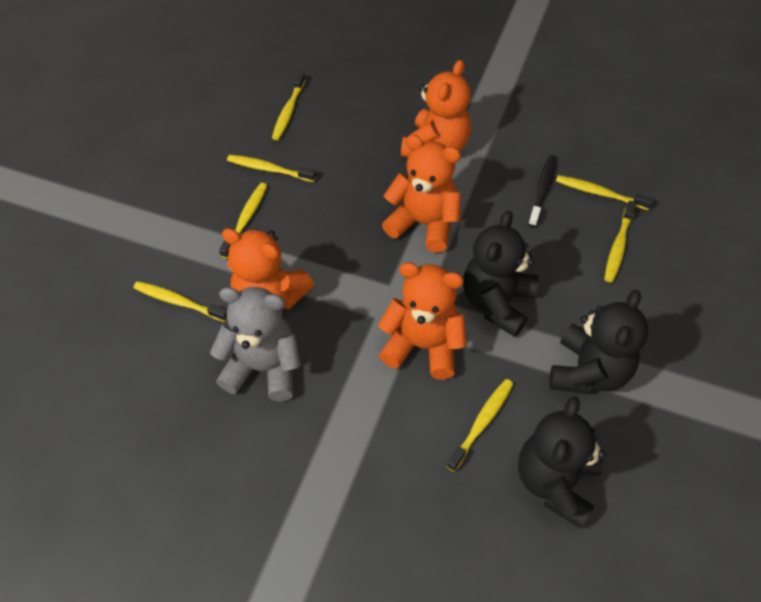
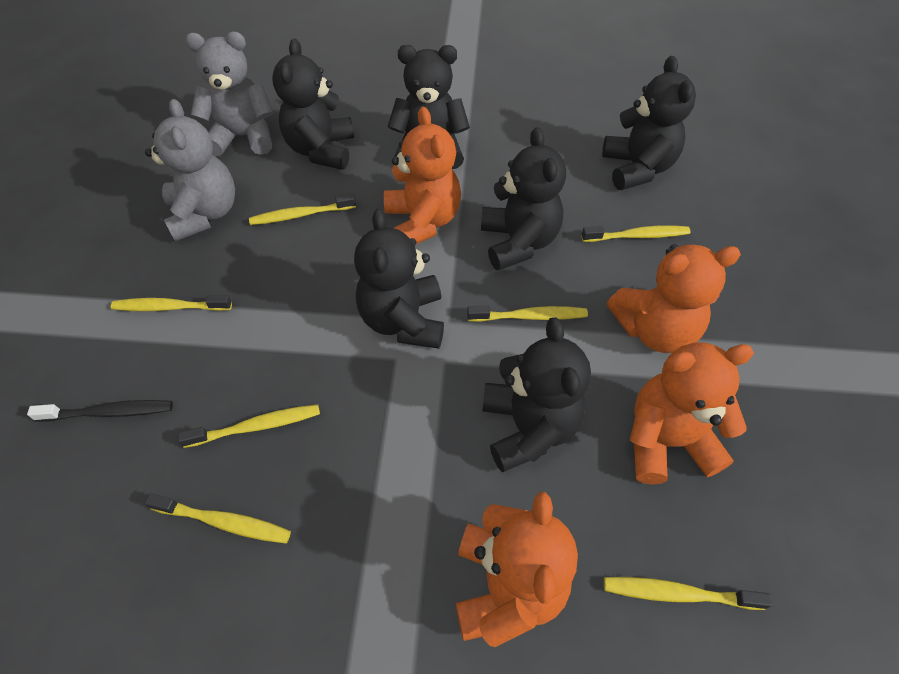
black teddy bear: [463,210,538,337] [518,396,606,529] [549,290,649,394] = 3 -> [272,39,354,170] [354,208,444,349] [388,45,470,169] [481,127,566,270] [482,317,591,472] [602,56,696,190] = 6
grey teddy bear: [210,287,301,402] = 1 -> [145,99,235,241] [185,32,273,156] = 2

